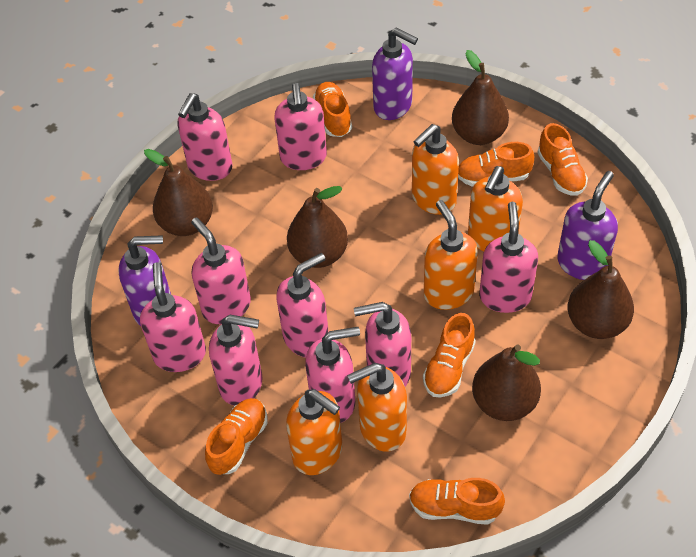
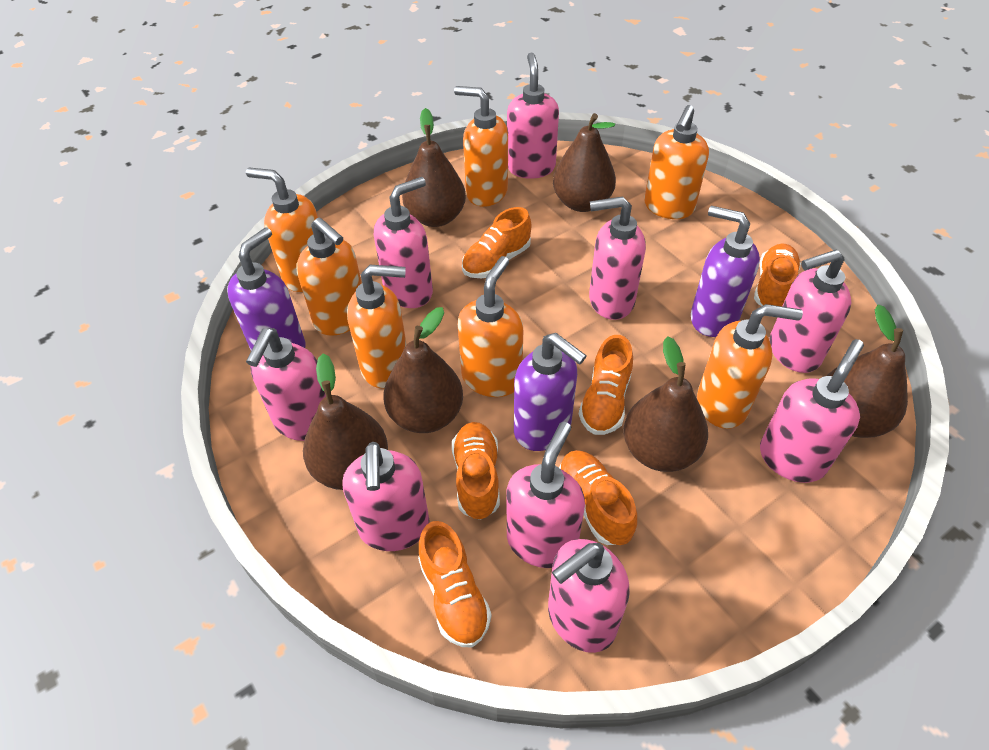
brown pear: [144,149,213,236] [287,186,348,268] [452,50,509,145] [472,344,541,421] [567,240,634,339] = 5 -> [303,354,388,490] [383,307,463,433] [402,108,466,227] [553,113,616,212] [623,336,708,472] [827,304,908,438] = 6
orange soap dispenser: [286,389,342,475] [347,363,407,452] [412,124,459,215] [424,200,478,310] [468,166,523,251] = 5 -> [246,168,318,292] [297,217,362,336] [347,265,407,388] [454,86,508,207] [458,256,523,397] [644,105,709,219] [697,304,803,429] = 7

